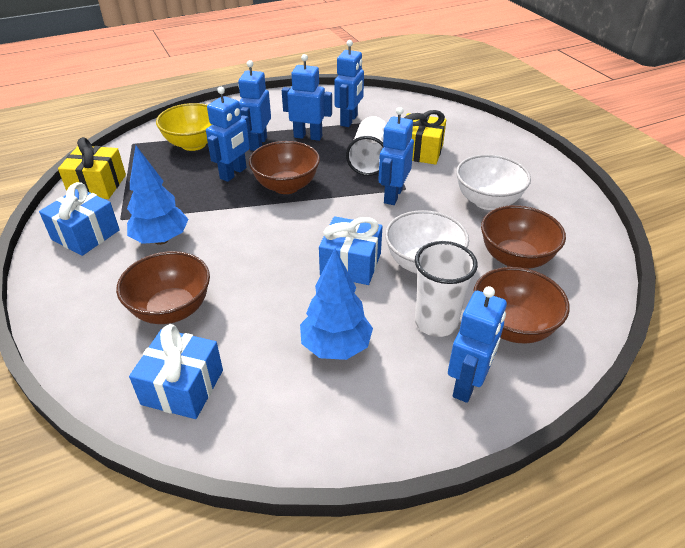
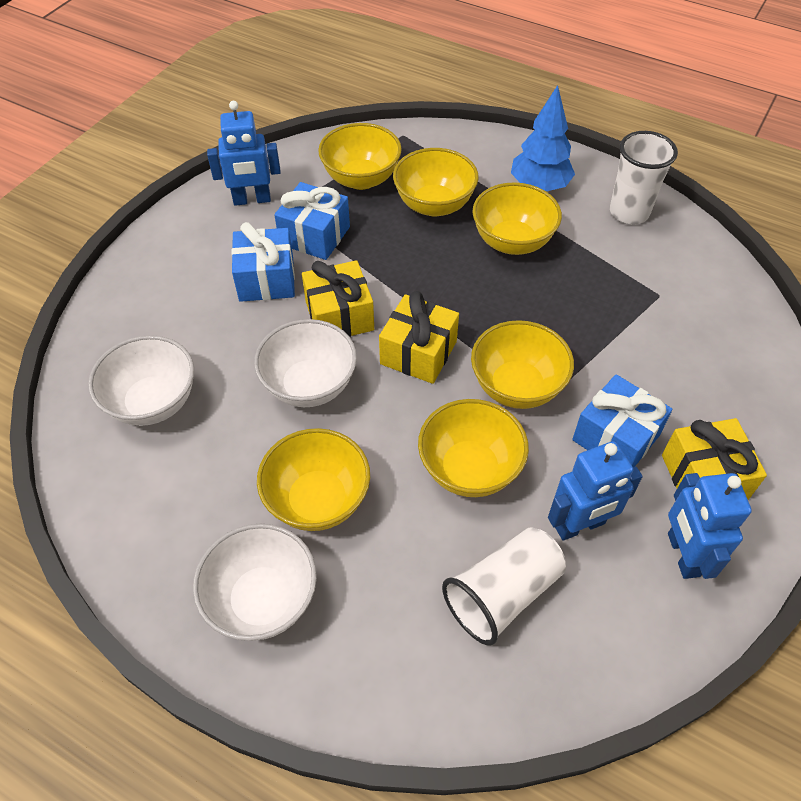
blue robot: [206,87,251,182] [238,60,271,151] [282,54,332,141] [334,40,364,127] [378,107,414,205] [448,286,507,403] = 6 -> [207,101,281,206] [548,441,643,541] [668,473,752,579] = 3
blue tree: [127,145,189,245] [300,248,373,360] = 2 -> [511,85,575,191] = 1
brown bowl: [116,251,210,324] [249,141,320,194] [473,267,570,344] [481,205,566,269] = 4 -> none = 0
white bowl: [385,210,469,274] [456,154,531,210] = 2 -> [88,335,194,426] [193,524,317,641] [254,319,357,407] = 3
yellow bowl: [156,103,212,151] = 1 -> [257,428,370,531] [318,123,402,190] [393,148,479,217] [418,399,529,497] [471,320,574,409] [472,183,562,255] = 6
yellow gift: [58,137,126,199] [404,110,446,165] = 2 -> [302,260,374,337] [379,291,459,384] [662,418,767,500] = 3

